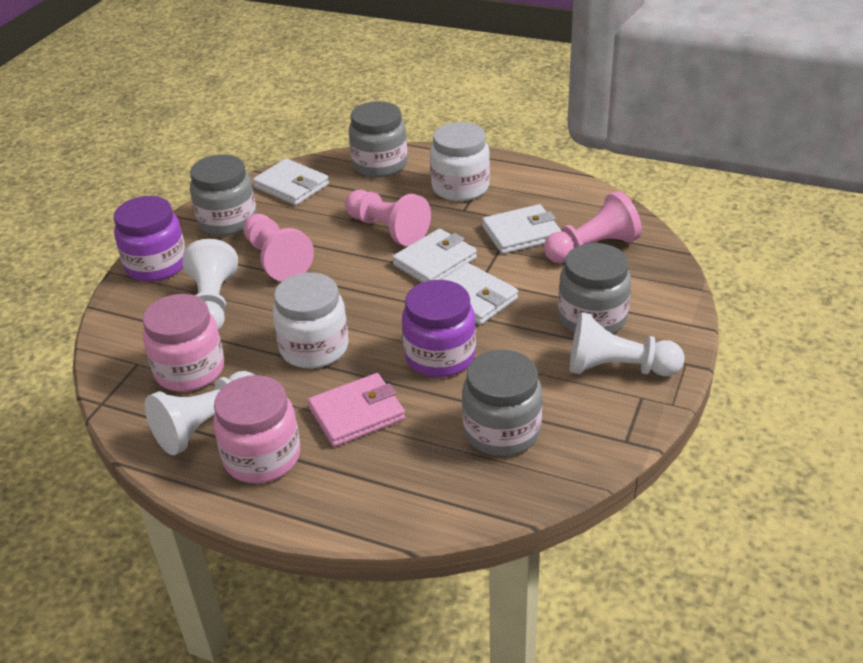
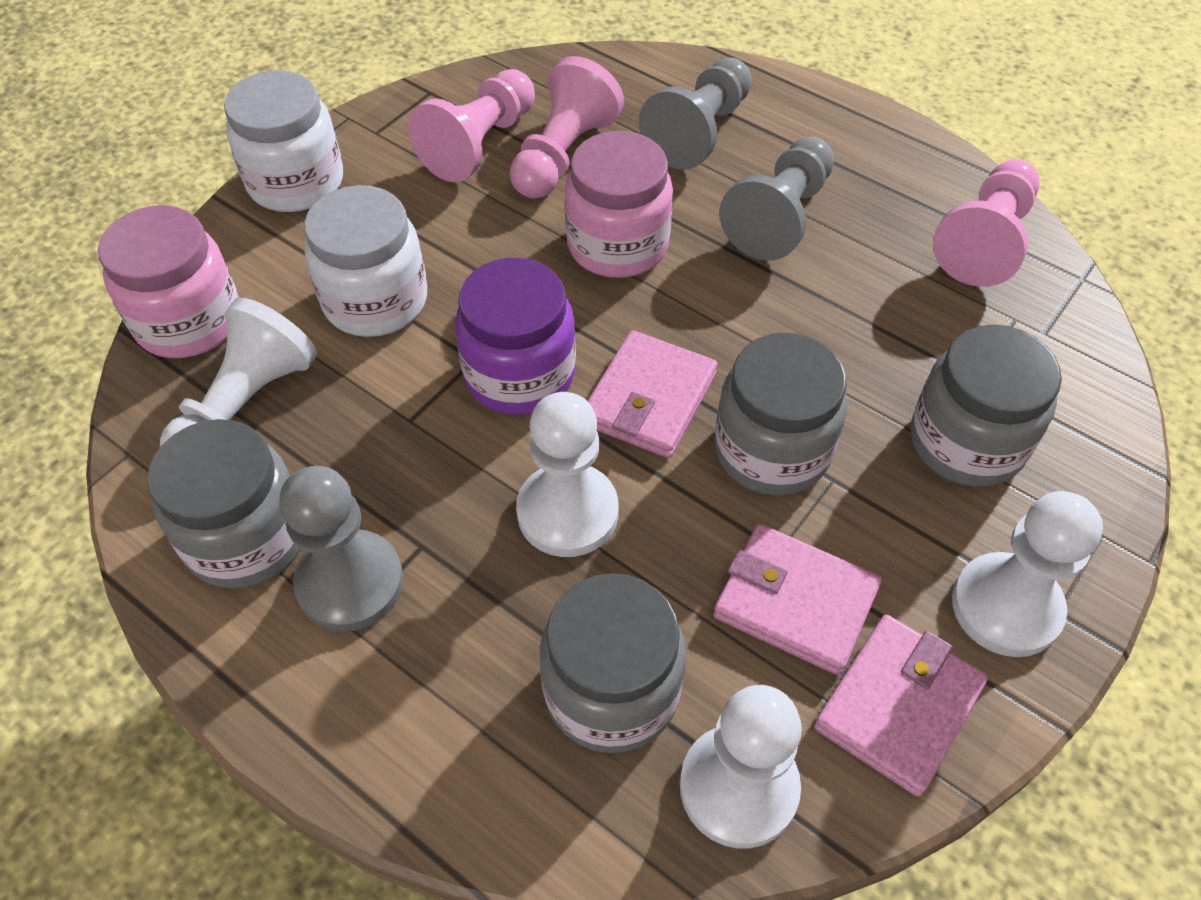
grey pawn: none = 0 -> [279,466,403,632] [639,58,752,170] [719,137,834,261] = 3
pink wallet: [308,373,405,447] = 1 -> [588,330,717,458] [713,524,882,675] [814,615,988,797] = 3
purple jar: [114,196,186,282] [402,280,476,377] = 2 -> [455,258,576,415] = 1
white pawn: [145,371,254,455] [182,239,238,330] [570,312,685,376] = 3 -> [160,298,317,447] [516,392,619,557] [680,685,802,849] [952,491,1103,657] = 4
white wallet: [253,159,329,205] [392,229,477,282] [441,263,518,325] [482,204,562,254] = 4 -> none = 0

